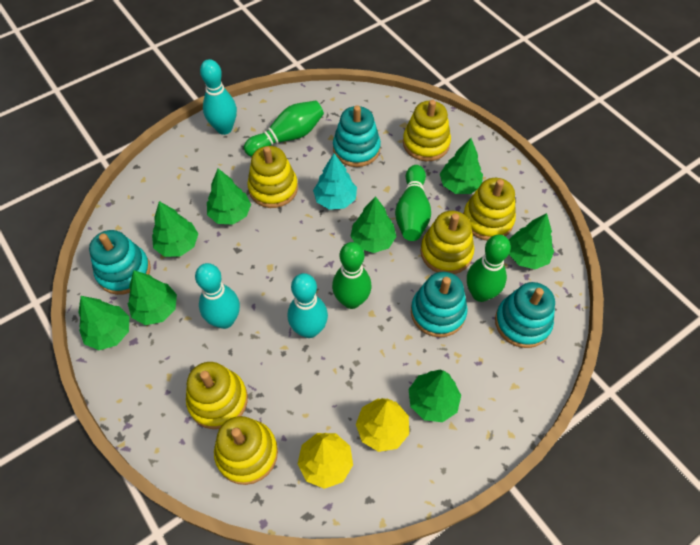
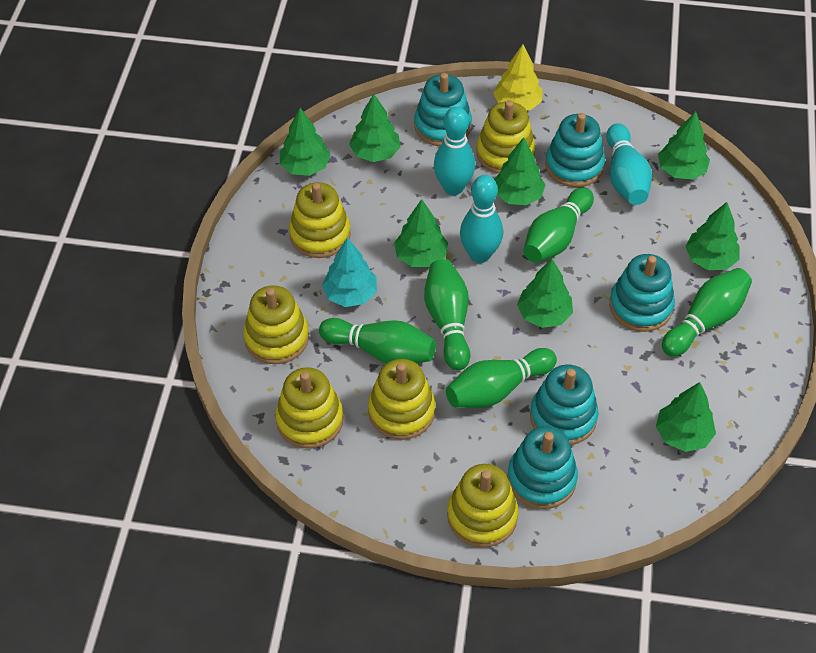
green bowling pin: [244,101,324,157] [332,242,371,309] [395,165,431,241] [467,235,511,302] = 4 -> [319,318,436,364] [424,259,470,370] [446,348,557,408] [524,187,594,263] [662,268,752,357] = 5
turquoise stacking toy: [89,230,151,295] [333,105,381,167] [411,272,467,337] [495,282,555,348] = 4 -> [414,73,472,146] [507,426,578,509] [530,365,599,445] [545,113,605,187] [609,254,675,332] = 5
yellow tree: [298,433,353,489] [356,398,409,452] = 2 -> [493,44,542,110] = 1

